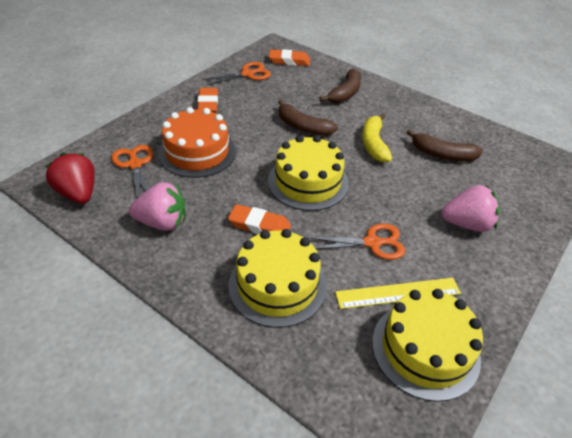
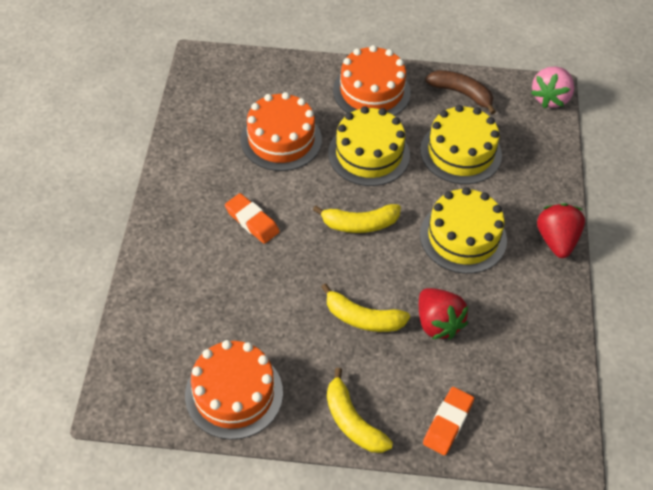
brown banana: [278,100,338,136] [320,69,361,103] [407,129,483,161] = 3 -> [425,70,496,114] = 1
orange cake: [158,107,236,178] = 1 -> [185,340,283,440] [241,92,322,171] [333,45,411,116] = 3
orange eraser: [197,88,218,113] [228,204,291,234] [269,49,310,66] = 3 -> [225,193,280,244] [423,387,474,455] = 2
orange scissors: [112,145,153,198] [202,62,271,86] [306,223,405,260] = 3 -> none = 0
pink strawberry: [129,182,185,231] [441,185,500,232] = 2 -> [531,67,574,108] = 1
red strawberry: [45,153,95,204] = 1 -> [419,288,468,339] [537,203,585,258] = 2
yellow banana: [362,113,392,162] = 1 -> [313,204,401,233] [321,283,410,332] [327,368,393,453] = 3
yellow ruler: [335,278,461,309] = 1 -> none = 0

